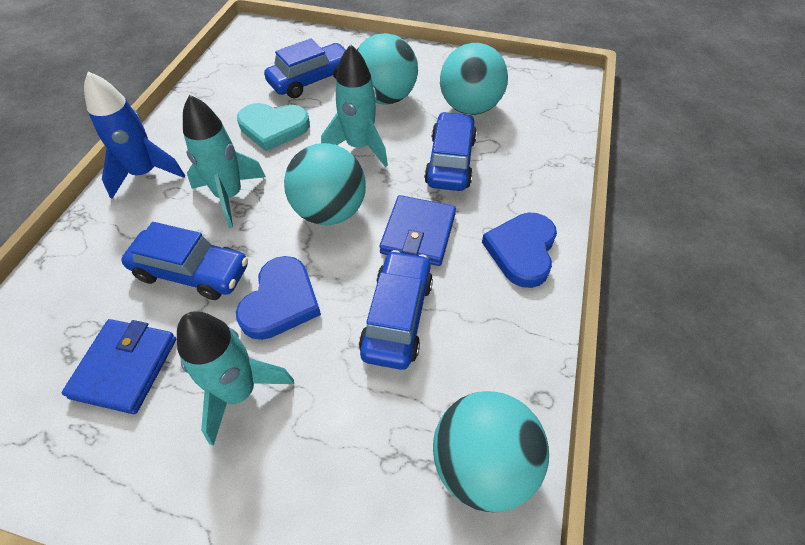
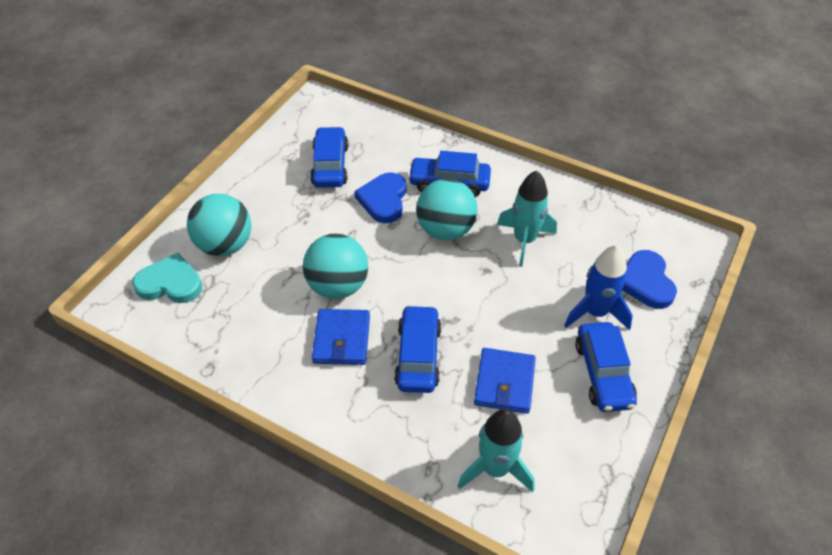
turquoise ball: [284,143,366,225] [357,33,418,104] [433,391,549,513] [440,43,508,115] = 4 -> [187,194,251,256] [303,234,368,299] [416,179,478,240] = 3
turquoise rocket: [177,311,294,446] [183,95,266,228] [321,44,388,167] = 3 -> [458,409,534,492] [497,170,557,267] = 2

